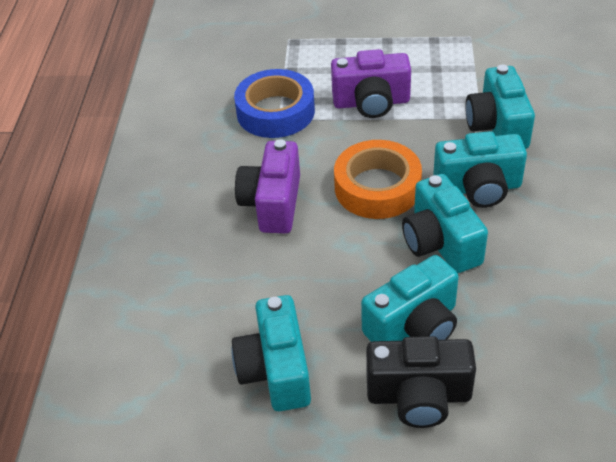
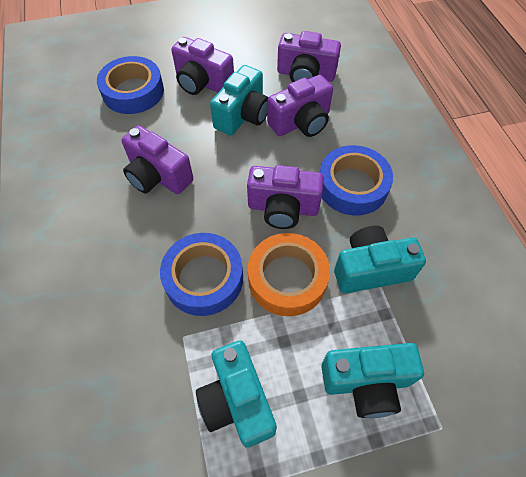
black camera: [366,336,476,428] = 1 -> none = 0
blue tape: [234,69,315,138] = 1 -> [97,56,164,114] [160,233,243,316] [320,145,393,216] = 3
purple camera: [235,139,300,233] [331,49,411,118] = 2 -> [122,125,193,194] [171,37,234,95] [247,165,324,229] [267,75,333,137] [277,31,341,82] = 5
turquoise camera: [232,295,311,411] [361,255,459,342] [402,174,488,273] [433,131,527,208] [465,65,535,149] = 5 -> [196,340,277,448] [210,65,268,135] [321,343,424,418] [334,226,426,294] = 4

